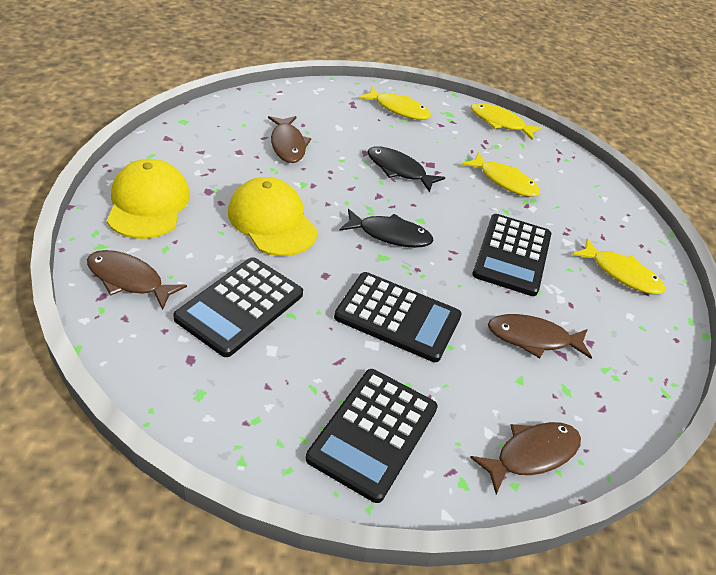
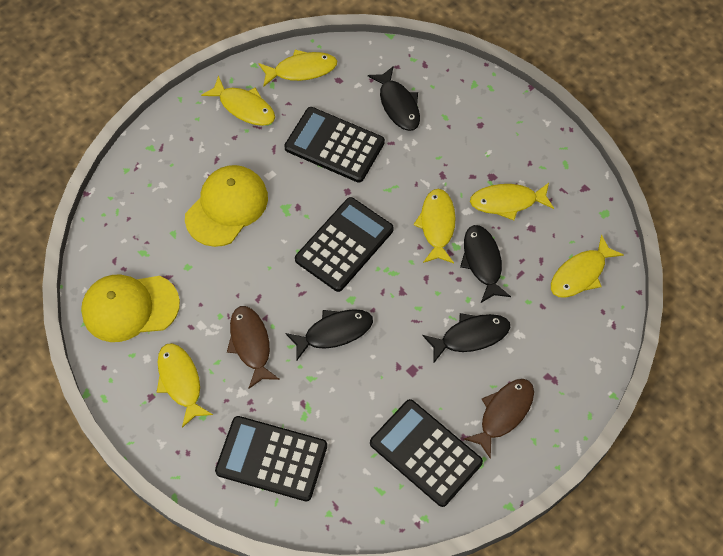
black fish: [340,209,434,248] [367,146,445,193] = 2 -> [285,309,373,361] [368,66,420,131] [422,313,510,362] [460,225,511,303] = 4
brown fish: [87,250,187,310] [268,116,311,163] [470,422,581,494] [488,314,592,359] = 4 -> [227,306,280,389] [464,379,534,459] = 2
yellow fish: [359,87,431,120] [462,152,540,197] [471,103,542,140] [573,238,665,294] = 4 -> [157,343,213,428] [201,75,275,126] [258,50,337,87] [414,189,456,263] [470,183,554,220] [551,234,624,298] = 6

